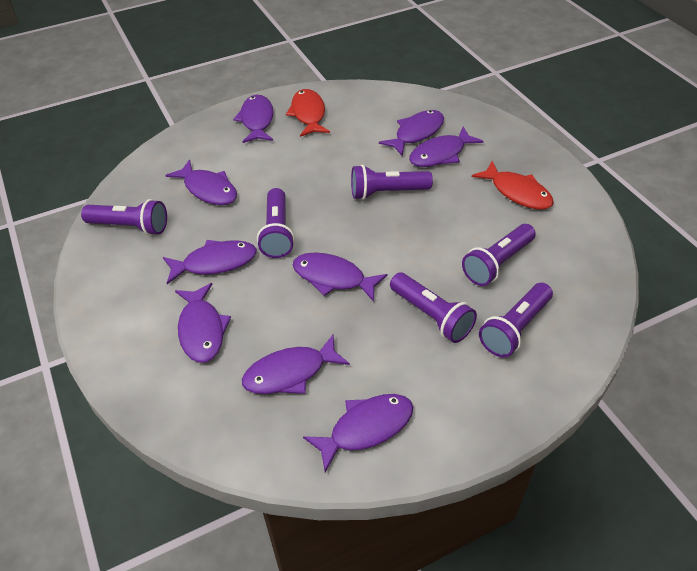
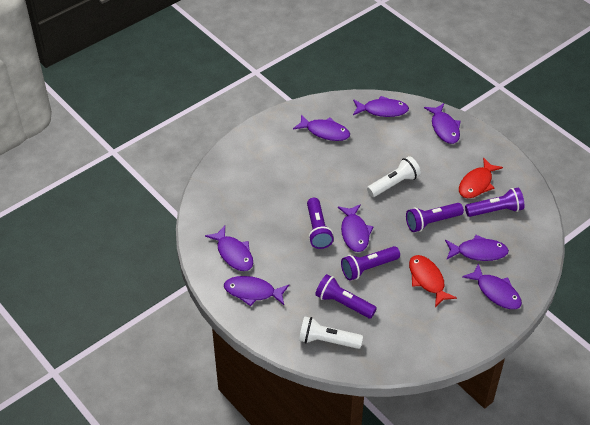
purple fish: [163,240,257,284] [166,159,237,205] [175,283,231,362] [233,95,274,143] [242,335,350,394] [293,252,388,302] [303,394,413,472] [379,110,444,156] [409,127,484,167] = 9 -> [205,226,253,271] [224,276,289,306] [293,114,350,141] [338,204,373,252] [353,96,409,117] [424,103,461,144] [445,235,509,261] [462,263,522,309] = 8
purple flashlight: [81,199,167,235] [257,188,295,258] [351,165,433,200] [390,273,477,343] [462,224,536,286] [479,283,553,358] = 6 -> [307,198,334,249] [315,274,377,319] [341,246,400,281] [406,203,464,232] [465,188,524,217] = 5
white flashlight: none = 0 -> [299,316,363,349] [367,156,421,197] = 2

